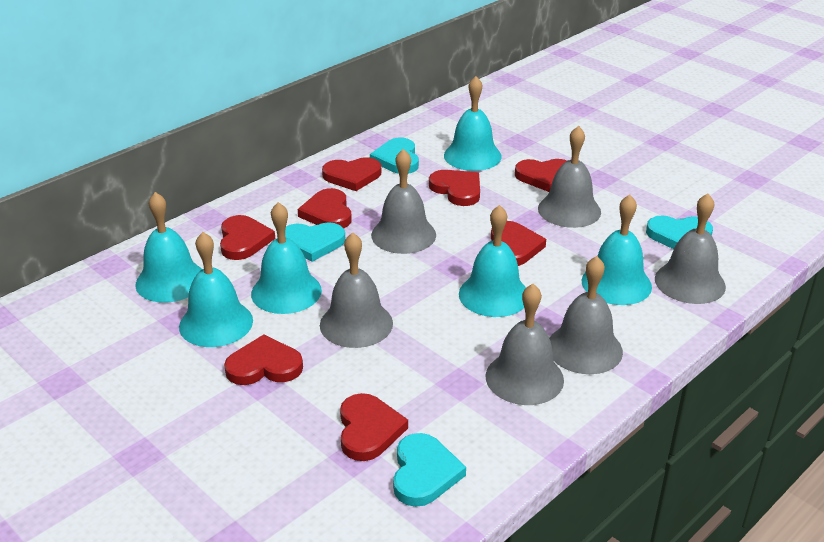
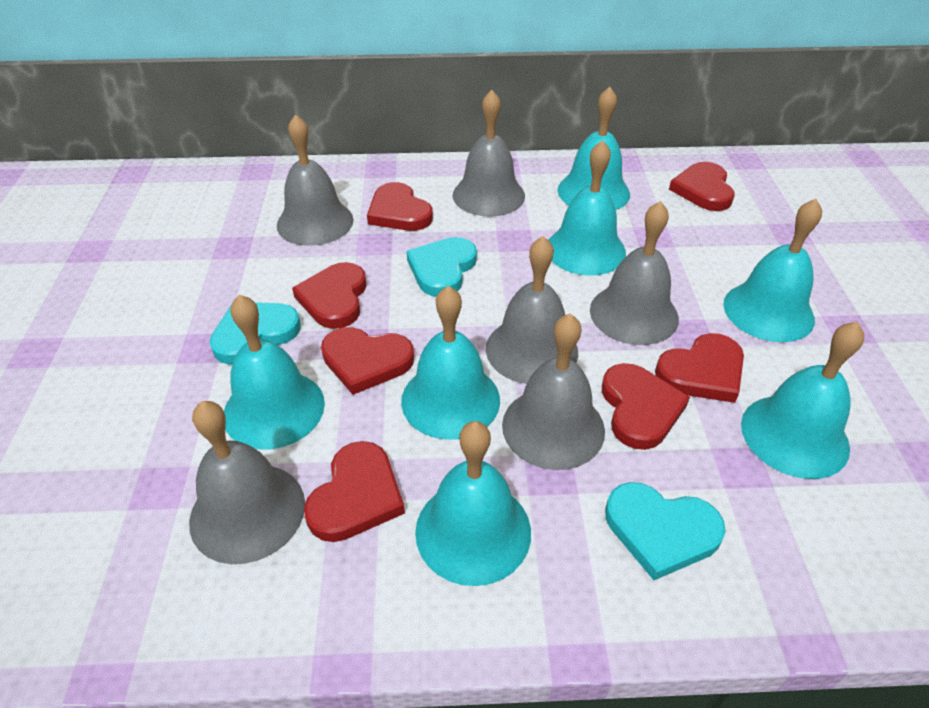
red heart: [220,215,275,260] [224,335,303,385] [298,188,352,228] [322,157,381,191] [340,393,408,461] [429,170,480,206] [491,221,546,266] [515,159,567,192] = 8 -> [292,262,367,329] [304,441,405,542] [321,327,414,395] [367,182,433,231] [602,363,690,450] [655,333,744,403] [669,162,735,211] = 7
turquoise bell: [135,192,202,303] [179,232,253,347] [251,202,322,314] [444,76,502,171] [459,205,526,317] [582,194,652,305] = 6 -> [224,295,325,450] [401,286,500,440] [415,421,531,586] [549,140,626,276] [557,87,630,210] [723,199,822,342] [741,322,865,479] = 7
turquoise heart: [285,222,345,262] [370,137,419,174] [393,433,466,507] [646,215,713,249] = 4 -> [210,302,301,365] [406,237,477,297] [605,482,726,580] = 3

